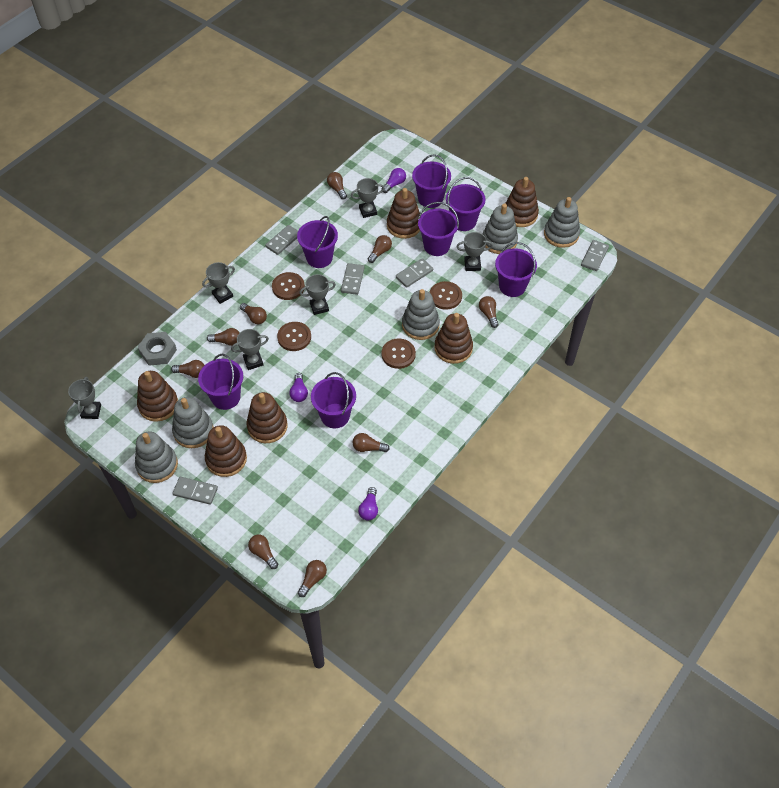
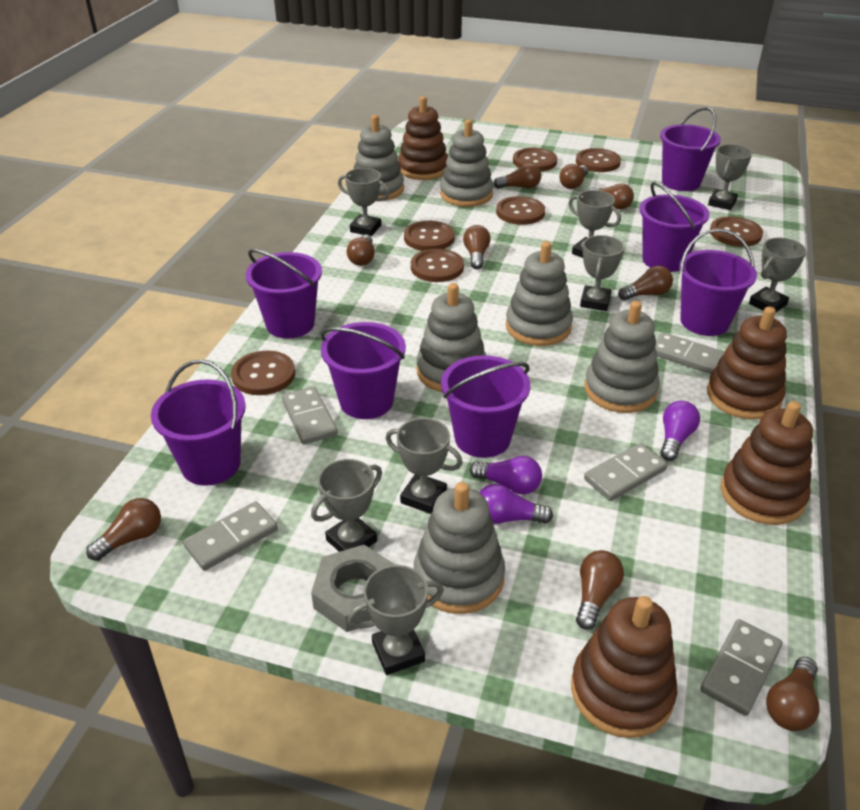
brown button: [272,272,305,300] [277,322,311,351] [381,338,416,369] [430,281,462,310] = 4 -> [231,351,295,395] [404,221,455,251] [411,249,464,282] [496,196,545,225] [513,148,557,171] [576,148,621,172] [710,216,763,247] = 7
brown stacking toy: [137,371,178,422] [205,425,247,477] [246,392,288,443] [387,188,420,239] [434,313,473,364] [505,177,539,227] = 6 -> [398,96,448,180] [571,596,677,738] [707,307,787,420] [721,401,813,525] = 4
grey stacking toy: [135,431,178,483] [172,397,214,448] [402,289,440,340] [483,203,518,254] [544,197,580,248] = 5 -> [354,115,404,201] [414,482,505,614] [416,283,486,392] [440,119,493,207] [506,241,573,346] [584,301,660,413] = 6
grey trophy: [68,377,101,419] [202,262,235,304] [231,329,269,370] [299,274,336,315] [351,178,384,218] [456,232,493,271] = 6 -> [311,459,382,552] [338,168,390,236] [348,565,444,675] [385,418,463,514] [569,190,621,258] [580,235,624,311] [708,144,752,210] [749,238,806,312] = 8

